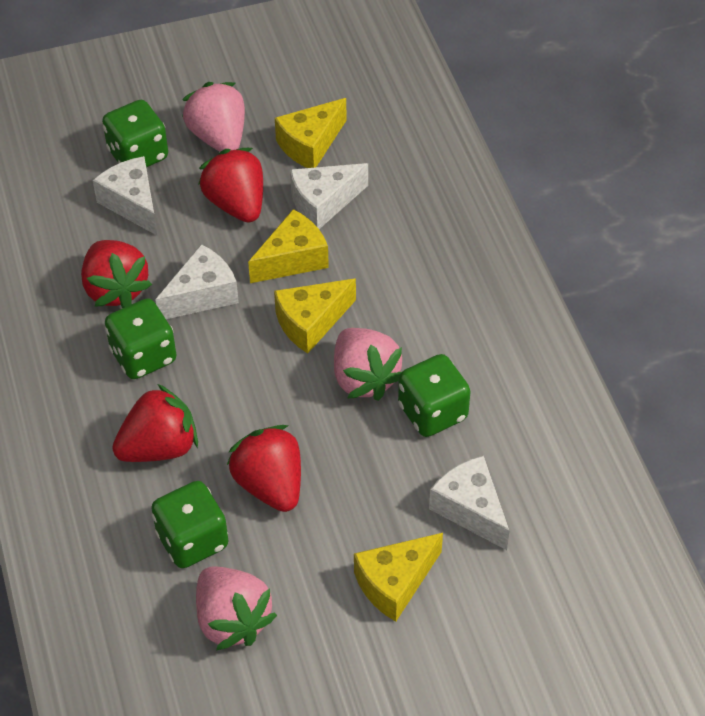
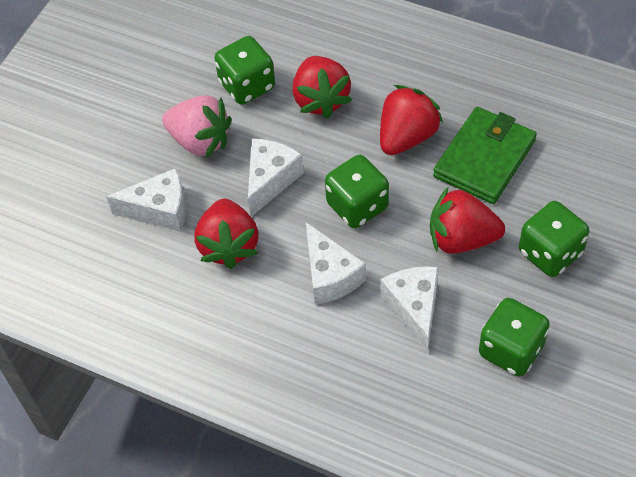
green wallet: none = 0 -> [433,107,537,204] = 1
pink strawberry: [182,82,245,152] [196,566,277,650] [334,328,402,401] = 3 -> [162,96,232,158] = 1
yellow cheese: [248,209,329,283] [274,279,356,353] [275,98,347,168] [354,533,443,622] = 4 -> none = 0

